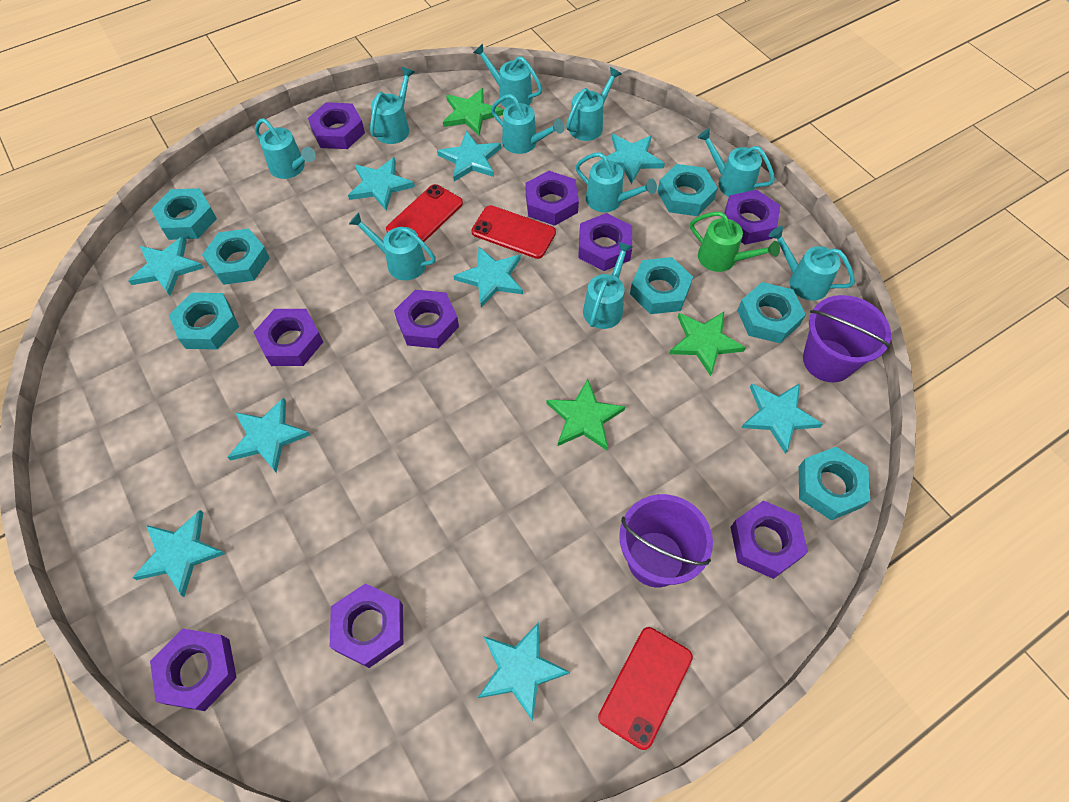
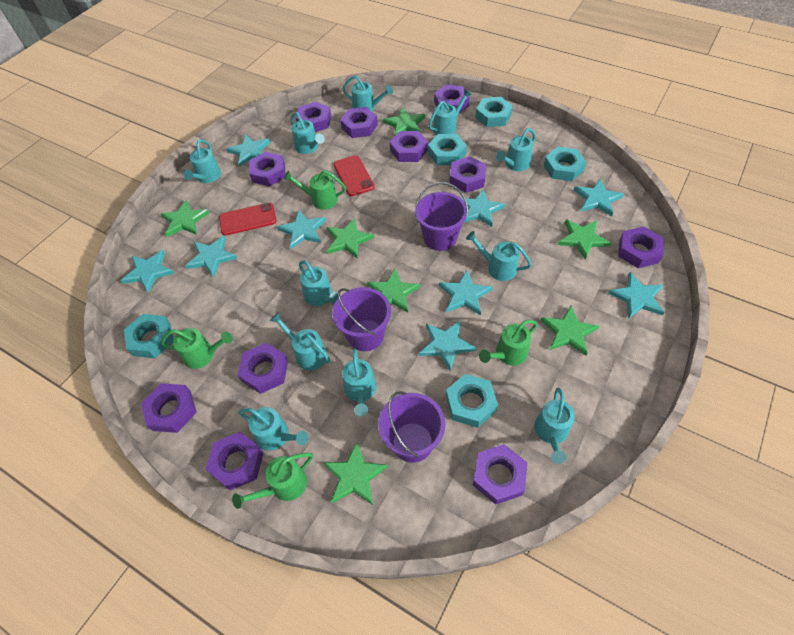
green star: [443,88,504,136] [547,379,626,450] [669,312,746,376] = 3 -> [161,200,209,237] [323,442,388,505] [327,218,375,259] [367,269,420,313] [383,108,425,136] [540,306,599,356] [557,219,611,260] = 7
green watering can: [690,212,780,272] = 1 -> [161,328,233,369] [232,453,313,509] [284,170,346,210] [479,320,538,366] = 4
purple bucket: [619,494,713,587] [803,295,891,382] = 2 -> [332,287,391,351] [378,391,445,463] [415,182,468,251] = 3
purple nut: [150,629,237,711] [254,309,323,366] [308,102,365,149] [330,583,403,668] [394,290,459,349] [526,171,579,226] [578,213,632,271] [724,190,780,245] [731,500,808,579] = 9 -> [141,383,197,433] [206,432,264,490] [238,343,288,394] [249,152,286,187] [296,101,331,132] [340,107,378,138] [390,131,428,162] [434,85,470,113] [450,156,486,193] [473,444,527,505] [618,226,664,268] = 11
red phone: [386,184,463,242] [471,205,556,259] [598,627,693,750] = 3 -> [219,203,277,236] [333,155,375,196] = 2
turquoise nut: [151,188,217,240] [169,293,239,349] [202,229,270,285] [630,257,693,314] [657,164,718,216] [737,282,806,343] [799,447,870,520] = 7 -> [124,314,174,358] [428,134,467,165] [446,374,498,428] [475,97,513,127] [544,147,586,181] = 5
turquoise watering can: [255,118,316,179] [349,212,436,281] [370,67,415,144] [473,43,542,108] [491,94,564,154] [566,67,621,141] [576,152,657,212] [583,242,633,329] [697,128,775,197] [769,226,855,300] = 10 -> [184,139,221,183] [239,407,309,451] [270,312,330,371] [291,112,325,154] [299,260,338,306] [342,348,376,417] [343,75,393,112] [429,89,472,136] [466,231,532,281] [496,128,536,171] [534,387,575,464] = 11

